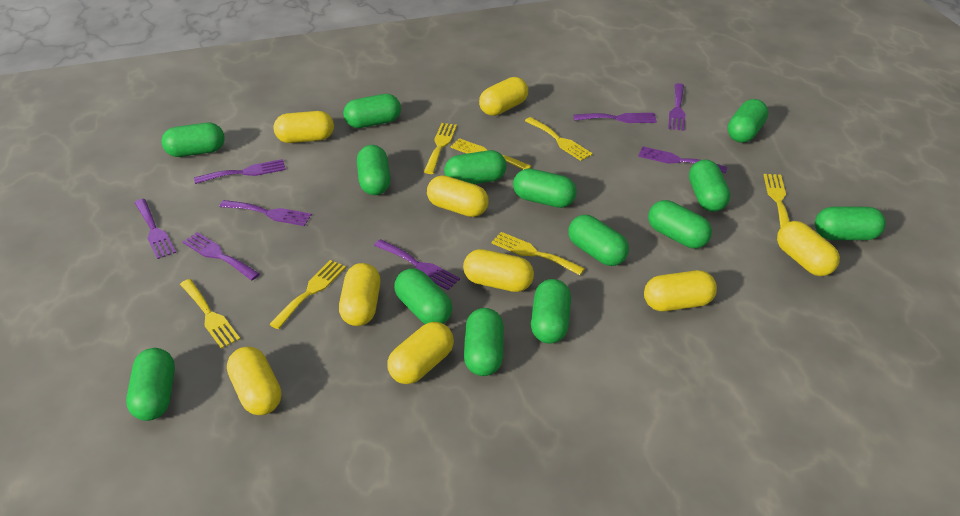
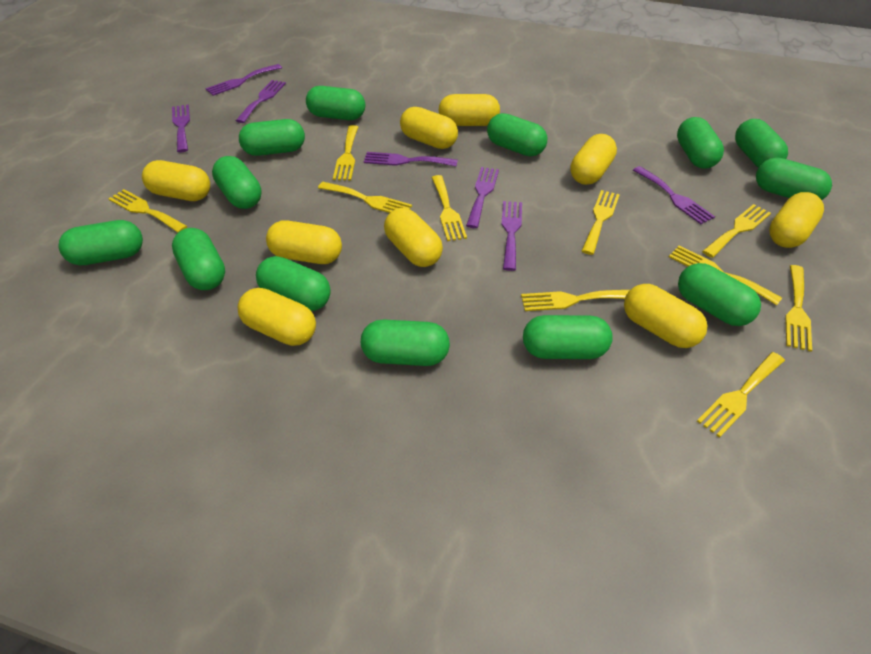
green capsule: [126,348,175,421] [161,123,225,157] [343,94,401,128] [357,145,390,195] [394,268,452,324] [444,150,507,184] [464,308,504,376] [513,168,577,208] [531,279,571,344] [568,215,629,266] [648,200,712,249] [689,160,730,212] [728,99,768,143] [815,207,886,240] = 14 -> [58,220,143,265] [172,228,225,290] [212,156,262,209] [239,119,305,156] [256,256,331,311] [306,86,365,120] [361,319,450,366] [487,113,547,156] [523,315,613,359] [677,117,724,169] [678,263,761,326] [735,119,788,168] [756,157,832,200] = 13
purple fork: [135,199,176,259] [183,232,260,281] [194,159,286,184] [219,200,312,226] [374,239,460,290] [573,113,657,123] [638,146,728,173] [668,83,685,131] = 8 -> [172,104,190,152] [206,64,282,96] [236,80,286,123] [364,152,458,167] [466,167,499,228] [501,201,522,271] [633,166,715,224] = 7
yellow fork: [180,279,240,349] [269,260,346,329] [424,123,457,174] [450,138,531,170] [491,232,585,275] [525,117,593,161] [764,174,790,228] = 7 -> [108,189,187,232] [318,182,412,213] [333,125,358,180] [431,175,467,241] [521,290,630,311] [582,190,620,255] [669,246,782,305] [697,352,785,438] [702,204,771,258] [785,265,812,352] = 10

